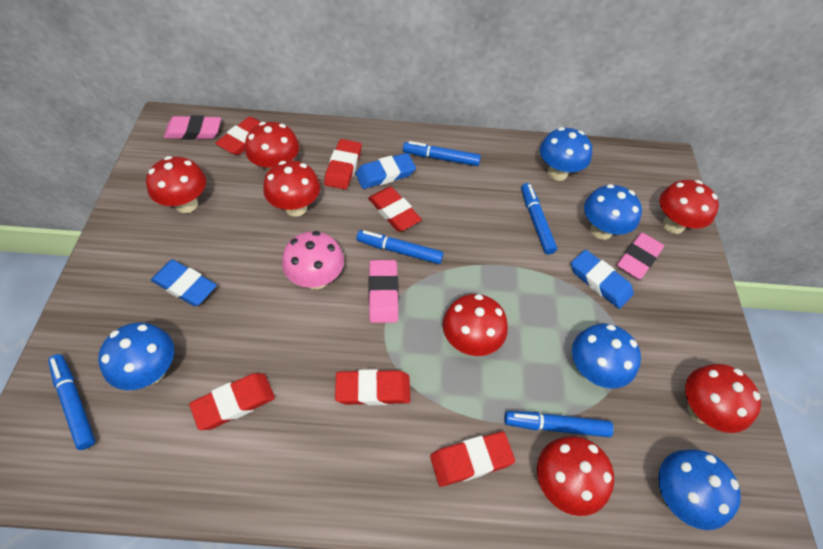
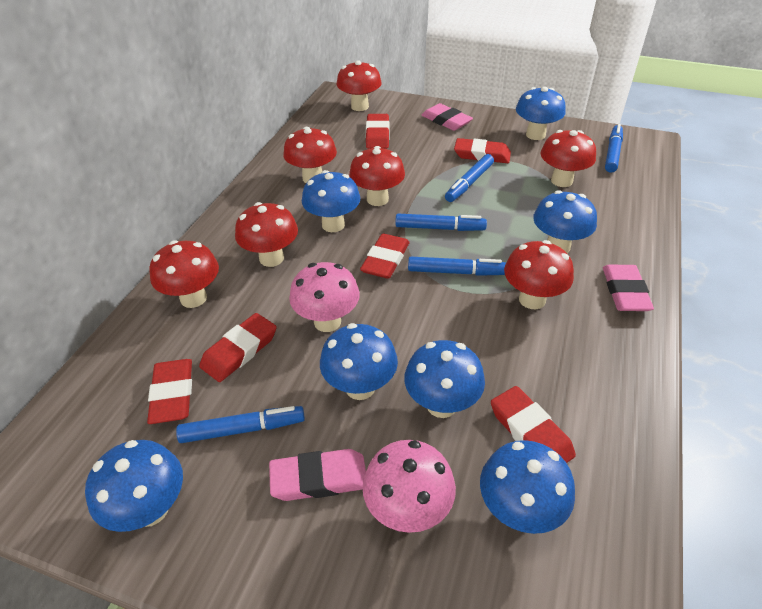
blue eraser: [151,260,217,306] [355,153,416,189] [571,250,634,309] = 3 -> none = 0
blue mushroom: [98,322,174,390] [540,127,592,181] [572,324,641,389] [584,184,642,240] [658,449,741,530] = 5 -> [85,440,183,532] [302,170,360,232] [320,323,398,400] [404,340,485,418] [480,440,575,534] [516,87,566,140] [533,190,597,253] = 7
pink mushroom: [282,231,344,290] = 1 -> [289,262,360,332] [362,440,456,533] = 2

